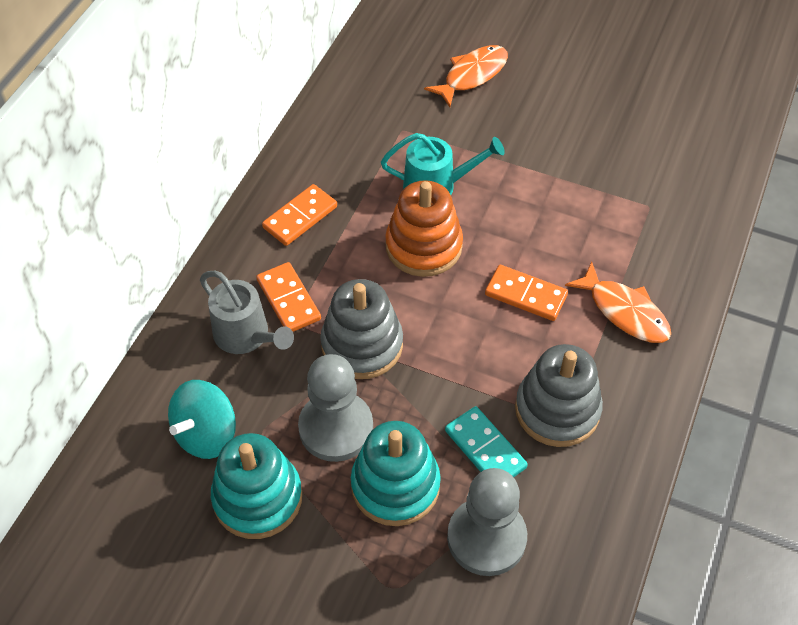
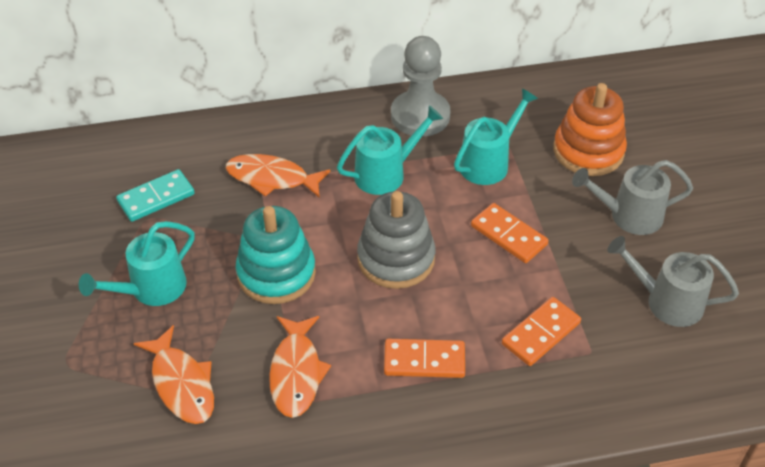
grey pawn: [298,354,373,462] [447,468,527,576] = 2 -> [391,36,450,137] = 1
grey stacking toy: [320,279,403,379] [515,344,603,447] = 2 -> [357,191,435,289] = 1
grey watering can: [200,271,294,354] = 1 -> [572,160,693,235] [607,236,739,327] = 2
orange fish: [424,45,508,107] [565,262,671,343] = 2 -> [134,325,214,424] [226,154,330,198] [269,316,331,418] = 3
turquoise spinning top: [168,380,236,459] = 1 -> none = 0
turquoise stacking toy: [211,433,302,539] [351,421,441,526] = 2 -> [235,206,316,304] = 1
turquoise watering can: [381,133,505,195] = 1 -> [79,221,195,306] [337,106,443,195] [454,88,538,185] = 3

